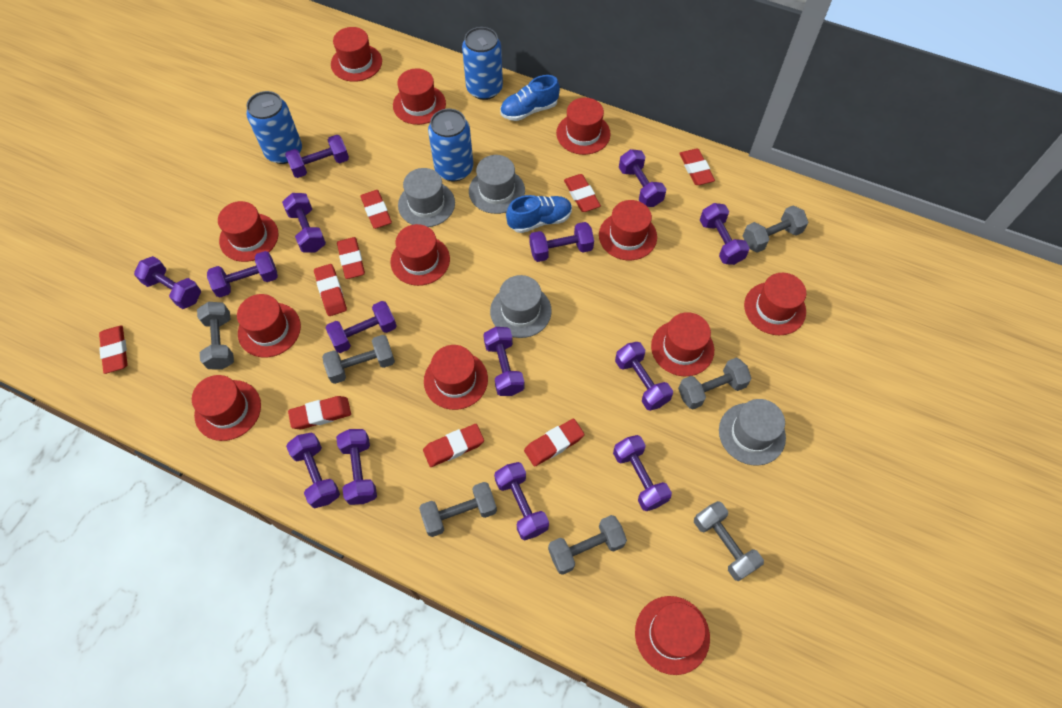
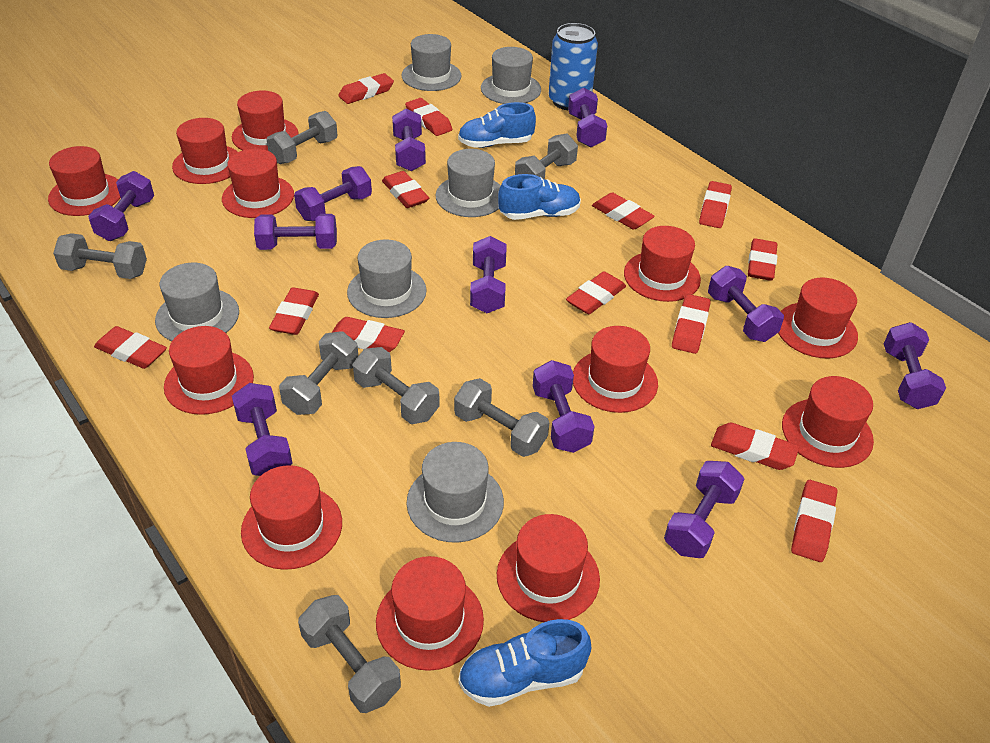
blue can: [246,91,302,164] [428,109,473,181] [462,27,503,100] = 3 -> [549,23,598,110] = 1
blue shoe: [500,75,560,121] [506,195,572,233] = 2 -> [458,102,536,148] [458,619,591,707] [498,174,581,220] = 3
grey hat: [398,168,455,227] [469,155,525,214] [490,275,552,338] [719,399,786,466] = 4 -> [155,263,239,341] [347,239,427,318] [402,34,461,91] [407,442,504,542] [436,149,501,217] [481,47,541,104] = 6
purple dumbbell: [134,256,201,309] [207,251,278,297] [282,193,326,253] [285,135,349,178] [286,432,340,508] [325,301,396,353] [336,429,377,505] [483,327,524,396] [494,462,549,541] [529,222,594,262] [613,435,672,511] [615,342,673,411] [619,149,666,207] [700,203,750,265] = 14 -> [88,171,154,241] [232,383,292,476] [254,214,337,250] [294,166,372,221] [392,109,426,171] [470,236,507,313] [532,360,595,453] [568,87,607,147] [664,461,744,558] [708,266,784,342] [884,322,946,409] = 11
red eraser: [99,325,128,374] [288,396,351,429] [314,264,347,316] [337,237,365,279] [360,190,392,229] [423,424,484,467] [524,419,585,466] [564,174,601,212] [679,149,715,185] = 9 -> [94,326,167,369] [269,287,319,335] [332,317,405,352] [338,73,394,104] [382,171,429,208] [405,98,452,136] [566,271,626,314] [592,192,655,230] [672,294,711,354] [699,181,732,228] [711,422,799,470] [748,238,777,281] [791,480,837,562] = 13

